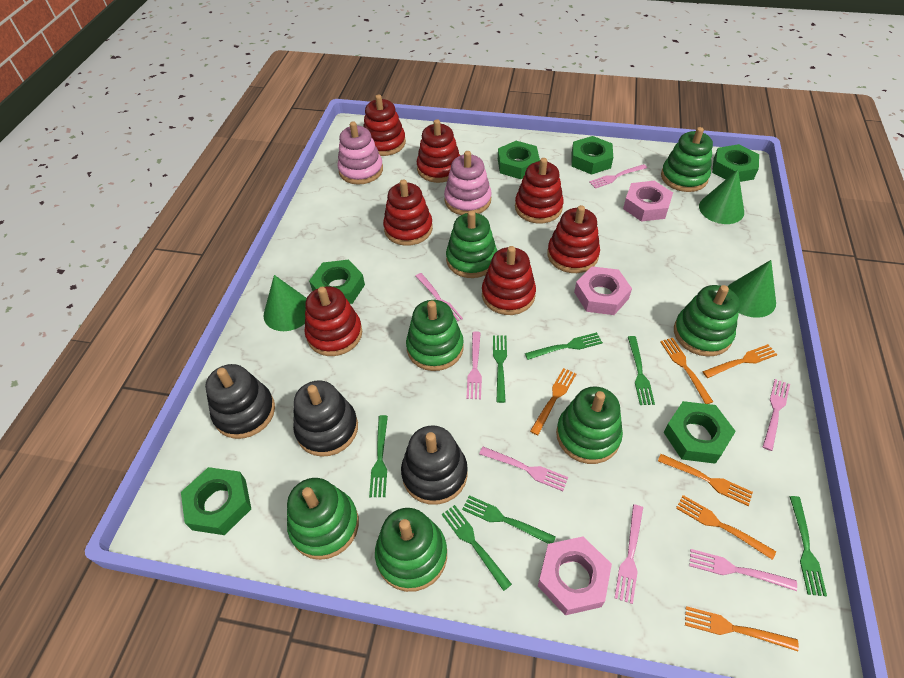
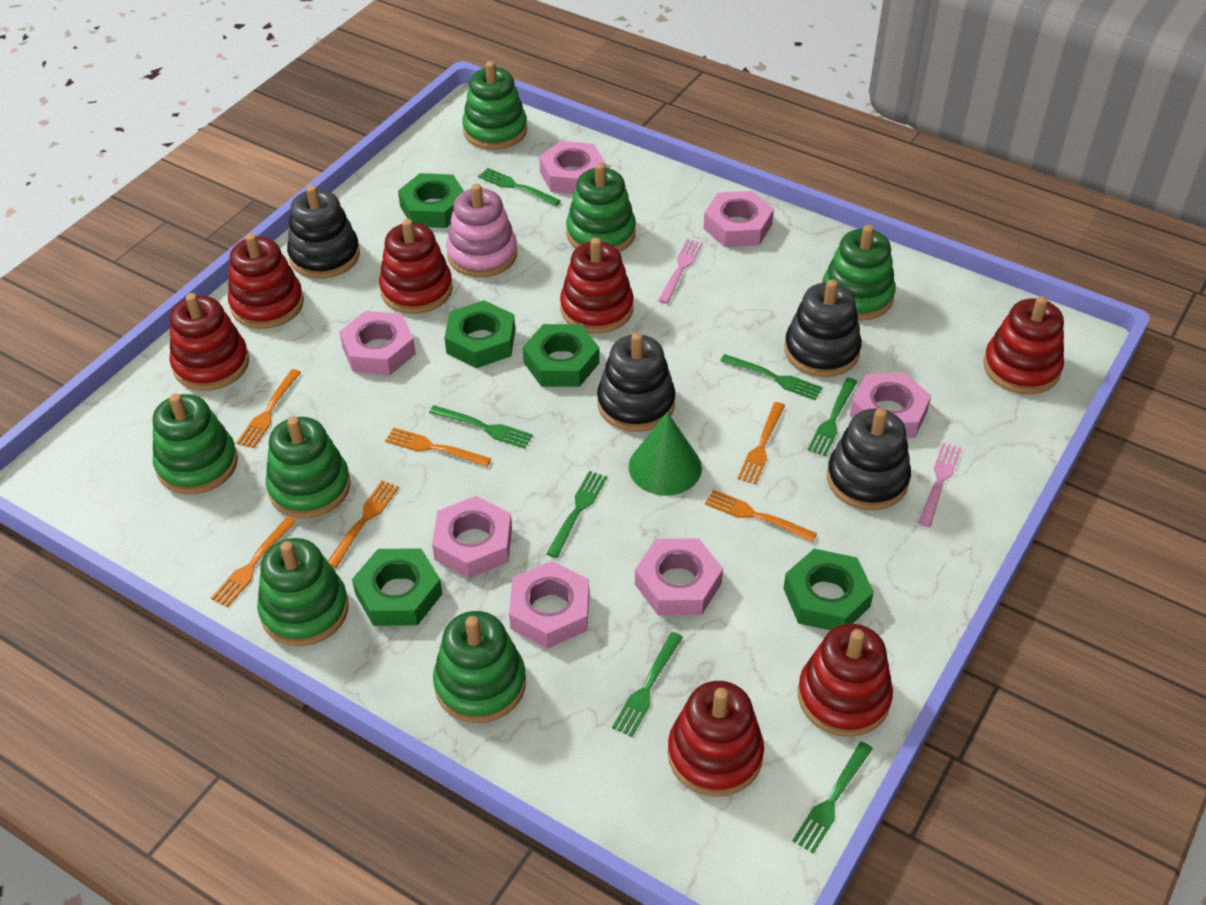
black stacking toy: [205,364,275,439] [293,380,358,457] [401,425,468,505] = 3 -> [287,185,360,279] [597,332,675,432] [784,279,862,377] [827,408,911,510] = 4
green cone: [264,275,307,331] [699,170,744,224] [727,260,776,318] = 3 -> [629,412,702,496] = 1
green nut: [181,467,251,535] [309,259,365,304] [498,141,540,179] [572,136,613,175] [663,401,736,464] [712,144,759,182] = 6 -> [352,549,442,626] [398,173,464,228] [444,300,515,368] [523,324,600,387] [783,549,874,631] = 5
pink fork: [415,273,463,321] [466,331,482,399] [479,447,568,491] [589,164,647,189] [615,504,643,604] [689,549,797,591] [763,379,790,451] = 7 -> [658,239,703,304] [919,443,962,527] = 2
pink nut: [538,537,612,615] [574,266,632,315] [623,181,673,222] = 3 -> [339,311,416,375] [432,496,512,578] [509,561,589,649] [539,141,605,194] [635,538,723,615] [703,191,774,247] [850,372,931,438] = 7
pink stacking toy: [337,121,383,185] [444,151,492,215] = 2 -> [446,184,517,278] = 1

